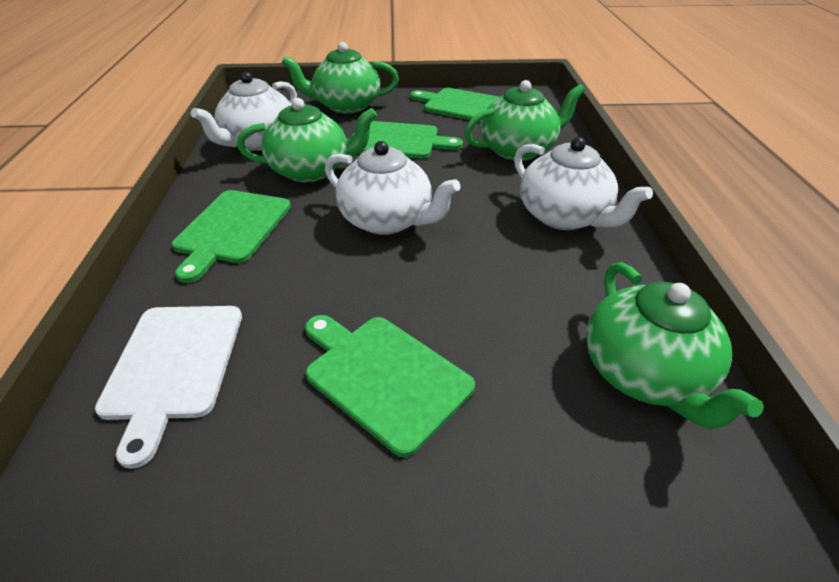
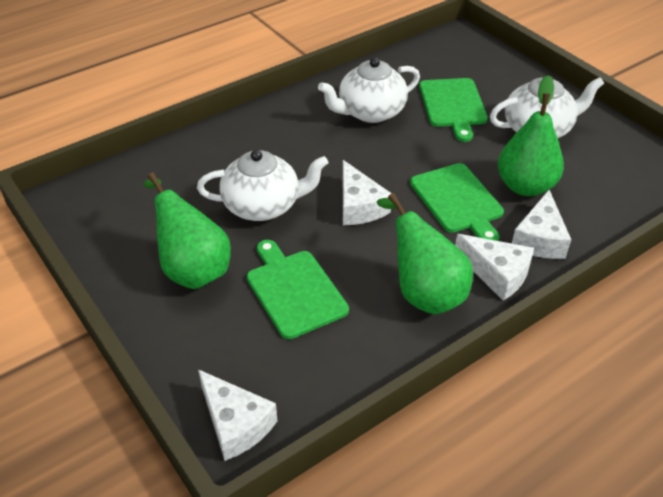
green cutting board: [172,190,291,283] [305,315,475,457] [352,121,463,159] [410,88,500,123] = 4 -> [247,240,349,339] [410,163,504,241] [419,78,488,142] = 3
green pear: none = 0 -> [144,172,231,289] [377,193,473,314] [498,75,564,196] = 3
green teapot: [237,98,377,183] [282,42,399,114] [464,80,585,161] [586,262,764,429] = 4 -> none = 0
white cheese: none = 0 -> [198,369,277,461] [343,160,391,225] [455,234,534,301] [512,190,571,259] = 4
white cutting board: [95,306,242,469] = 1 -> none = 0

